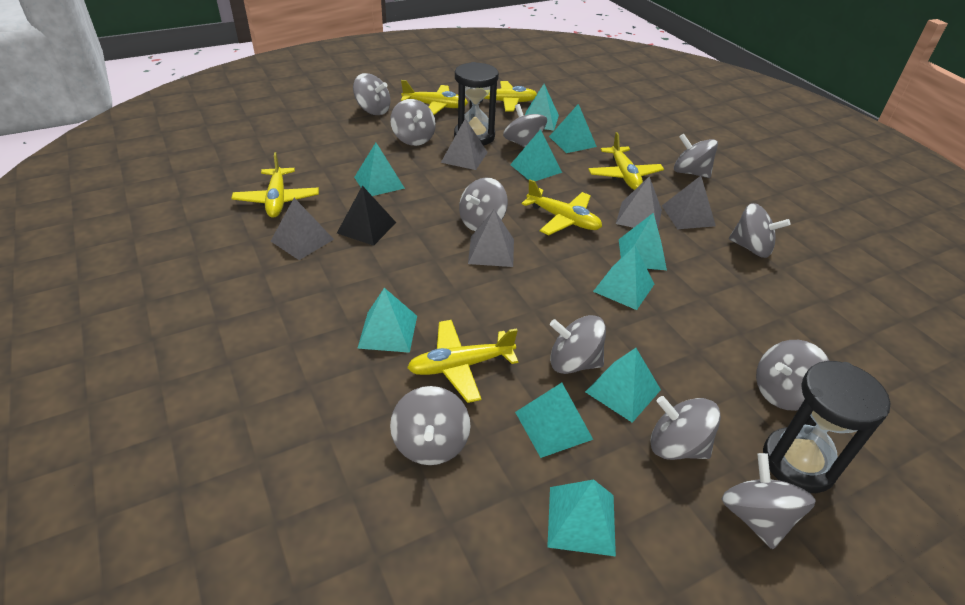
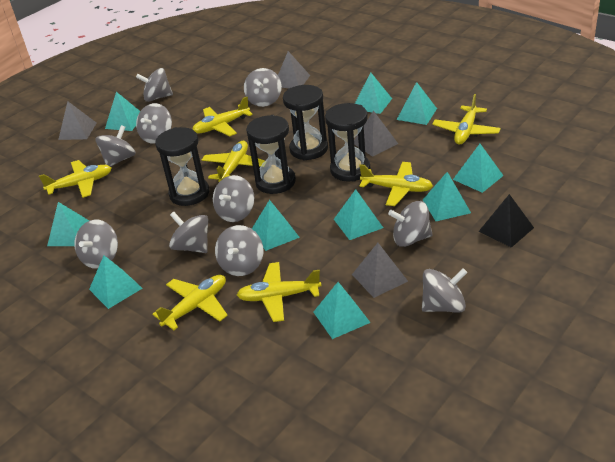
black hourglass: [454,62,499,146] [763,361,890,493] = 2 -> [155,127,209,206] [246,115,296,194] [283,85,328,160] [325,103,370,182] = 4
grey pyramid: [270,198,334,260] [441,118,488,170] [468,209,514,267] [616,176,662,228] [662,176,716,229] = 5 -> [58,101,96,140] [278,51,310,88] [352,243,408,298] [354,111,398,157] = 4
grey spinning top: [353,73,390,115] [390,99,436,146] [390,386,470,465] [459,178,508,231] [503,104,547,147] [550,315,606,374] [651,396,721,460] [674,134,718,178] [721,453,816,549] [729,203,790,258] [756,340,829,411] = 11 -> [74,220,118,269] [95,125,136,167] [136,68,173,102] [136,103,172,144] [169,212,208,253] [213,175,254,222] [215,225,264,276] [244,68,282,107] [388,201,433,247] [422,268,467,313] = 10
yellow plane: [231,152,319,218] [401,80,468,115] [407,320,518,403] [480,81,537,112] [522,179,602,235] [588,132,664,190] = 6 -> [39,160,112,198] [152,275,228,330] [192,97,253,136] [201,141,265,182] [237,262,321,322] [359,162,433,206] [432,94,501,144] = 7

